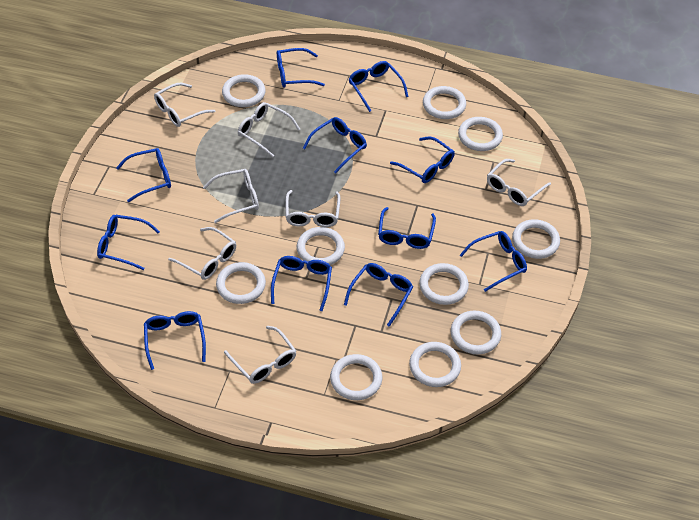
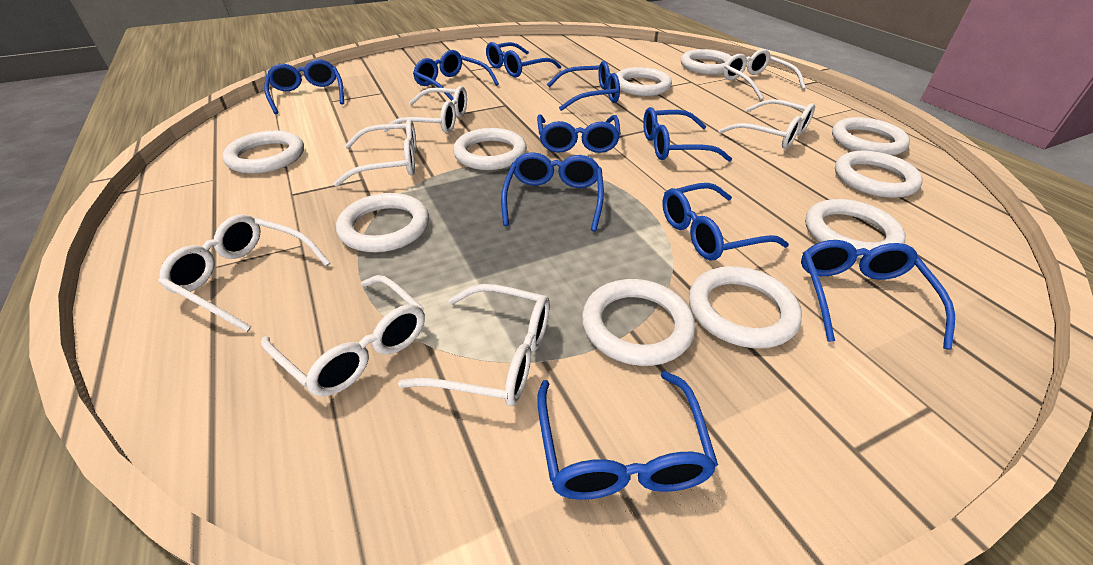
blue glasses: [97,215,160,270] [116,148,171,202] [144,311,206,370] [271,256,332,311] [277,48,325,88] [303,117,367,173] [344,263,413,327] [348,61,409,112] [378,207,436,249] [390,136,455,183] [460,231,527,292] = 11 -> [264,59,344,114] [413,50,499,101] [486,42,561,77] [501,152,604,232] [537,114,621,153] [537,371,718,500] [547,61,620,111] [643,107,732,162] [662,183,789,260] [801,240,955,350] = 10

